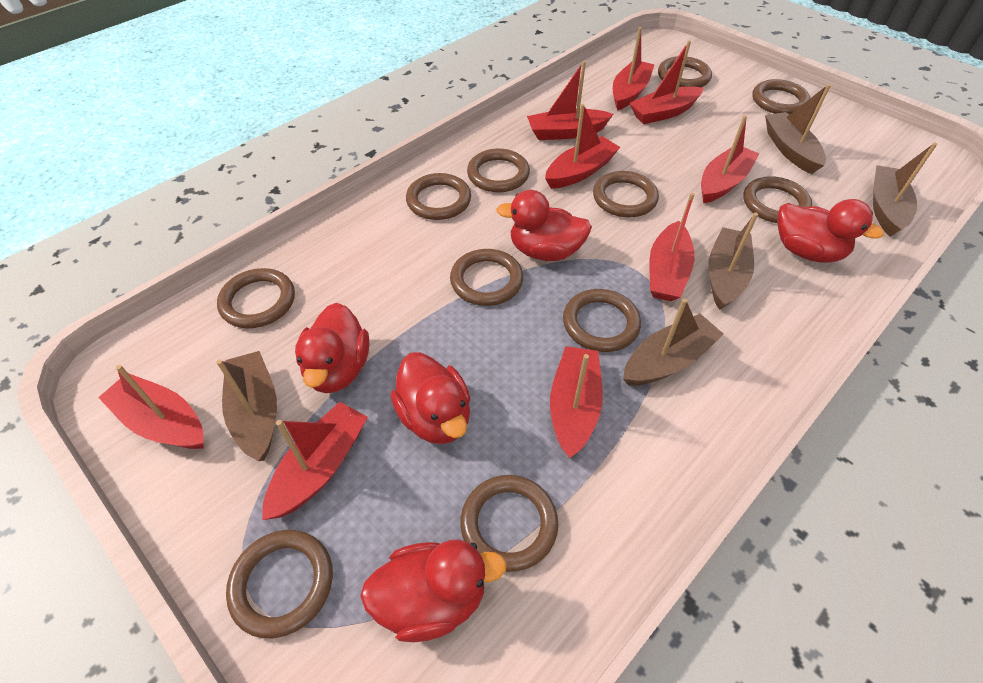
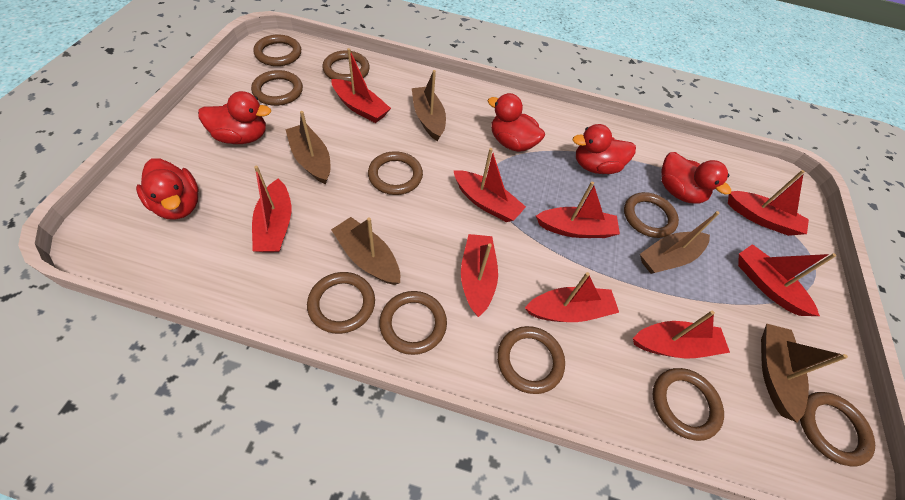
brown ring: [217,268,295,328] [226,530,333,638] [406,173,471,220] [450,249,523,306] [460,475,558,572] [467,149,530,192] [563,289,641,352] [593,171,659,218] [658,56,712,87] [743,176,812,223] [752,79,810,115] = 11 -> [251,70,303,106] [253,35,301,66] [307,272,375,334] [323,50,370,82] [368,151,423,195] [379,291,447,355] [497,326,565,394] [624,192,679,238] [653,368,724,441] [800,392,875,466] = 10

